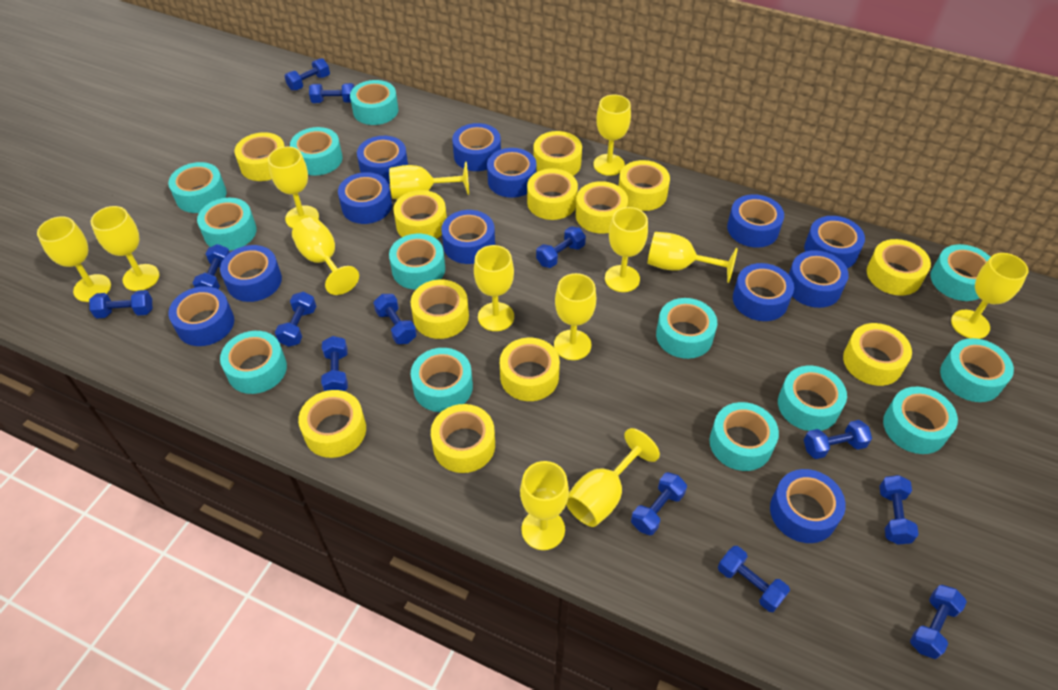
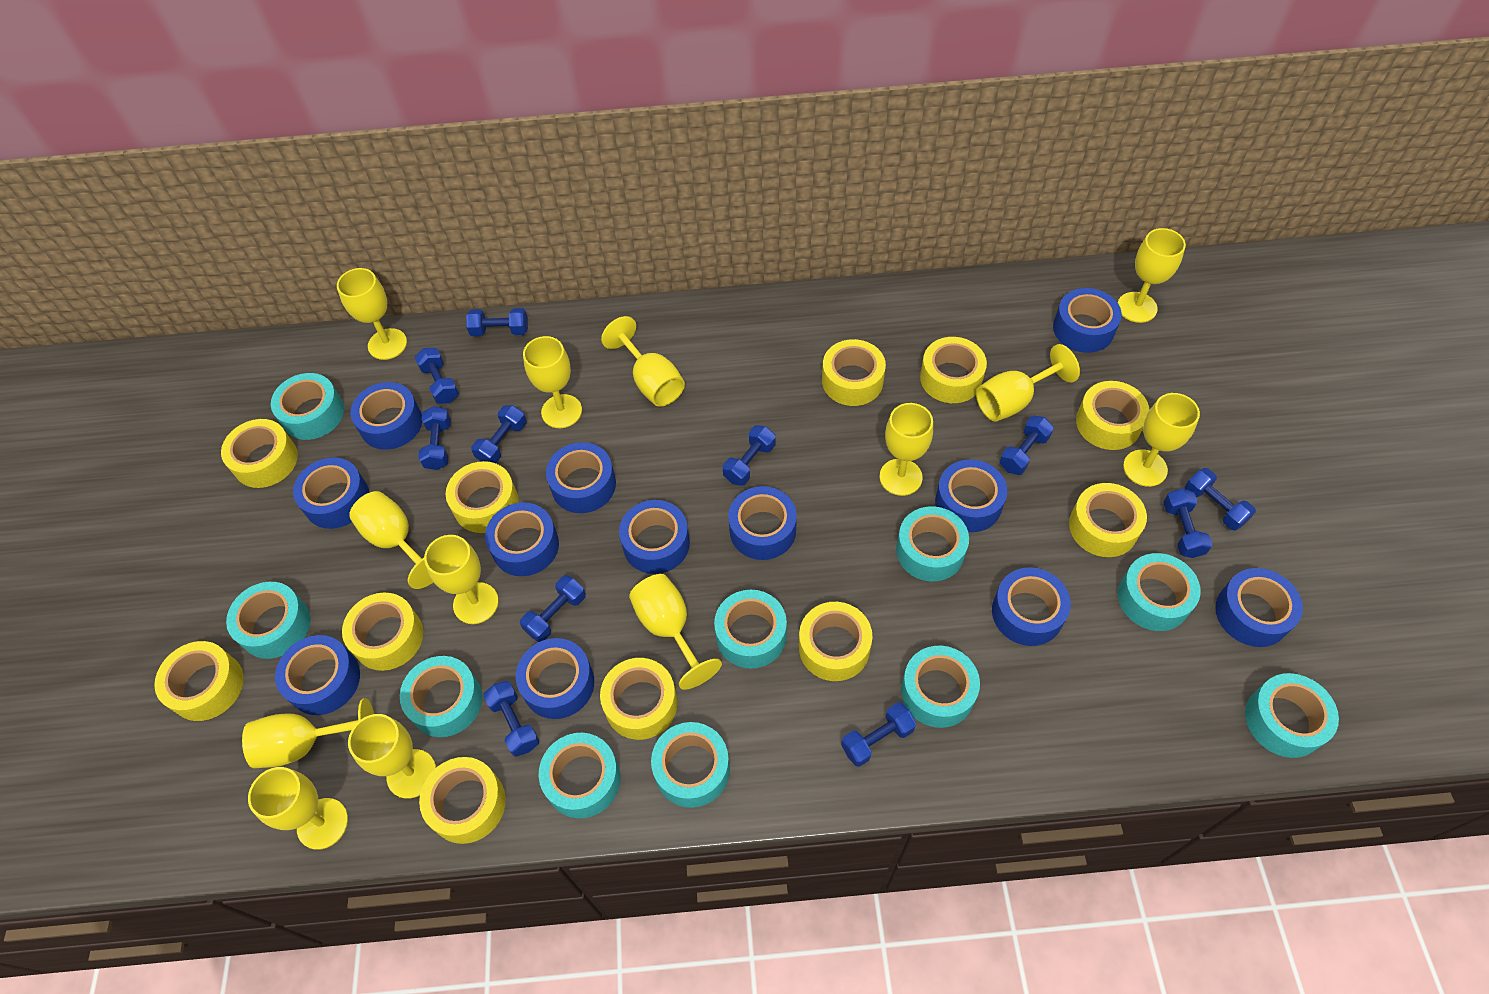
blue dumbbell: [89,290,152,318] [193,244,230,290] [275,292,316,347] [284,58,330,91] [309,83,355,103] [321,336,348,391] [373,294,417,344] [536,226,586,268] [631,472,687,536] [718,546,790,612] [804,420,872,459] [879,475,919,545] [910,585,967,659] = 13 -> [415,348,459,404] [418,406,451,470] [466,308,528,336] [471,405,527,463] [483,681,540,757] [520,575,586,642] [723,425,776,486] [841,702,916,767] [999,416,1054,475] [1163,488,1213,558] [1185,468,1256,530] = 11
turquoise tape: [168,162,227,213] [197,198,257,251] [220,331,287,394] [290,127,343,176] [350,80,398,125] [389,234,445,289] [411,348,473,412] [656,298,717,359] [709,402,779,471] [778,366,847,431] [883,387,958,454] [931,244,991,301] [940,338,1014,402] = 13 -> [226,582,310,659] [271,373,344,440] [400,656,482,737] [539,733,621,818] [651,722,730,808] [714,590,787,669] [896,506,969,582] [901,646,980,728] [1118,553,1201,631] [1245,673,1339,758] = 10
yellow tape: [234,132,285,181] [298,390,366,458] [393,190,447,239] [411,279,469,339] [431,404,495,473] [500,338,560,401] [527,169,578,220] [533,131,582,176] [576,181,628,234] [619,160,670,211] [843,323,912,386] [867,239,931,296] = 12 -> [154,641,244,721] [221,419,298,488] [342,593,423,671] [419,757,506,844] [446,461,519,533] [600,658,678,740] [799,602,872,681] [822,339,886,406] [920,337,987,403] [1069,483,1147,557] [1076,381,1149,450] = 11

